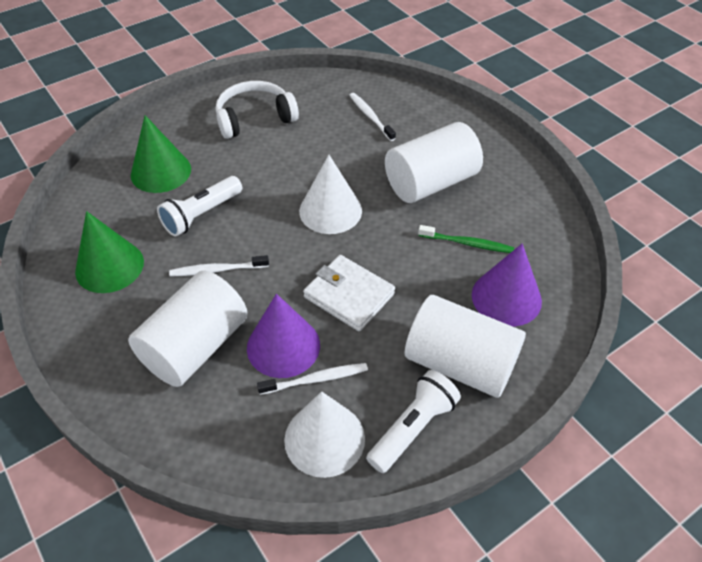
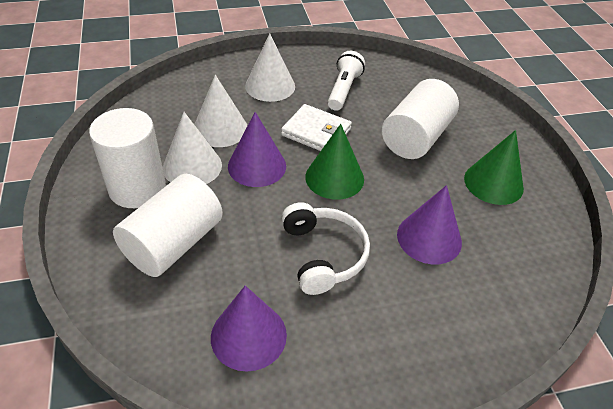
green toothbrush: [418,225,514,253] = 1 -> none = 0
purple cone: [247,294,320,378] [472,244,542,326] = 2 -> [211,286,287,372] [228,112,286,187] [397,185,462,264] = 3
white cone: [284,391,365,478] [299,155,362,234] = 2 -> [163,112,222,184] [194,75,247,147] [245,33,295,102] = 3
white flashlight: [157,176,242,237] [366,370,461,473] = 2 -> [328,51,365,111] = 1
white toothbrush: [169,255,269,276] [257,363,368,395] [349,93,396,141] = 3 -> none = 0

